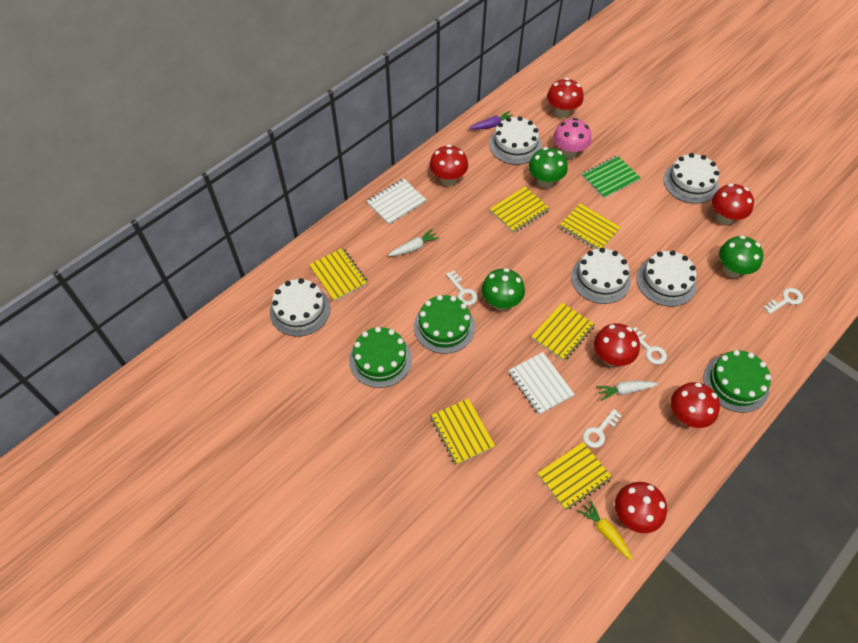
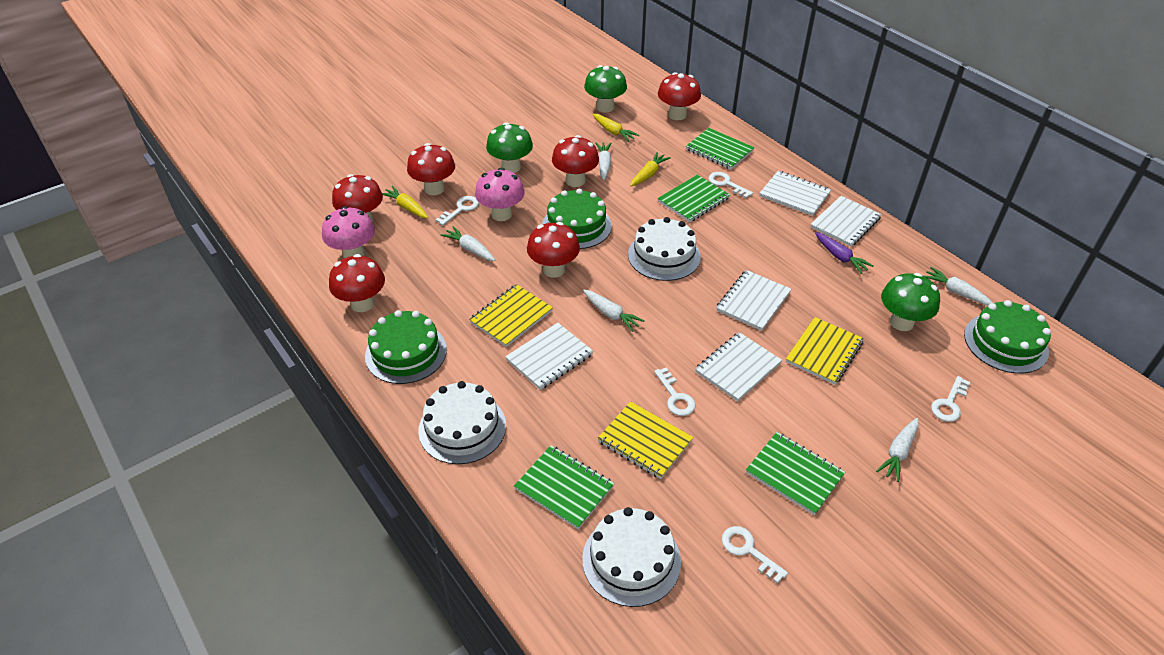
green notebook: [582,155,641,198] = 1 -> [514,445,614,529] [657,175,730,222] [686,128,755,169] [746,432,845,515] = 4
pink mushroom: [553,118,591,159] = 1 -> [322,206,375,258] [475,168,525,221] = 2
white cake: [270,278,330,337] [489,116,542,165] [571,248,631,304] [636,250,697,307] [664,153,719,204] = 5 -> [418,381,506,464] [582,507,681,607] [628,217,701,281] = 3
white carrot: [388,229,440,256] [596,381,658,401] = 2 -> [441,226,495,261] [583,290,645,332] [595,143,611,180] [876,418,918,482] [923,267,993,305] = 5
white key: [446,270,477,305] [583,409,622,448] [633,327,667,365] [763,288,803,314] = 4 -> [436,196,479,225] [654,367,696,416] [708,172,753,198] [722,526,788,584] [931,376,970,422] = 5
white notebook: [367,178,426,225] [508,352,575,415] = 2 -> [505,323,593,390] [695,332,782,401] [716,270,791,331] [759,171,831,216] [811,196,882,247] = 5
yellow carrot: [578,500,633,560] = 1 -> [382,186,428,218] [592,113,639,142] [630,152,671,186] = 3
yellow notebook: [309,248,368,301] [430,398,495,465] [490,186,550,233] [531,303,595,361] [538,442,612,510] [559,203,621,249] = 6 -> [469,284,553,347] [597,401,693,479] [786,317,864,385] = 3

